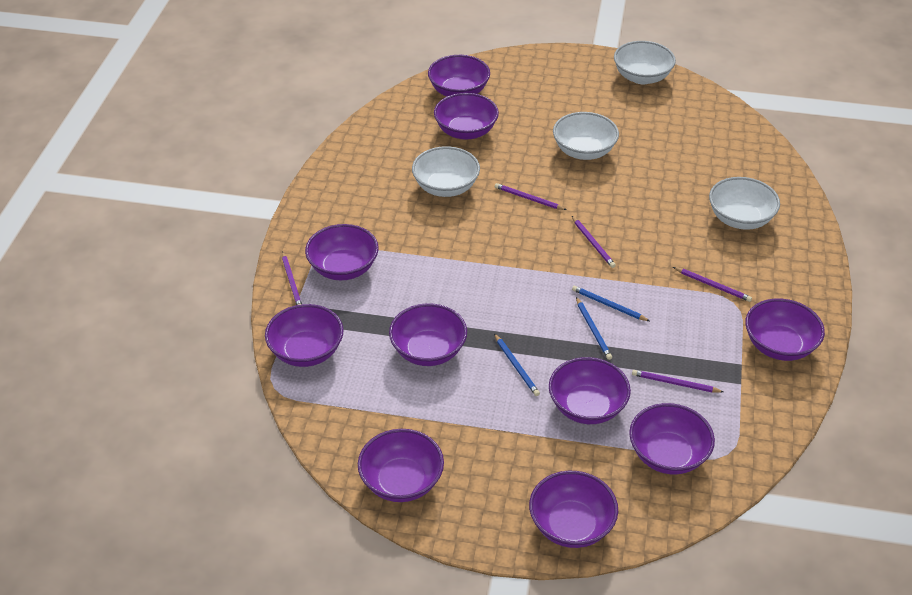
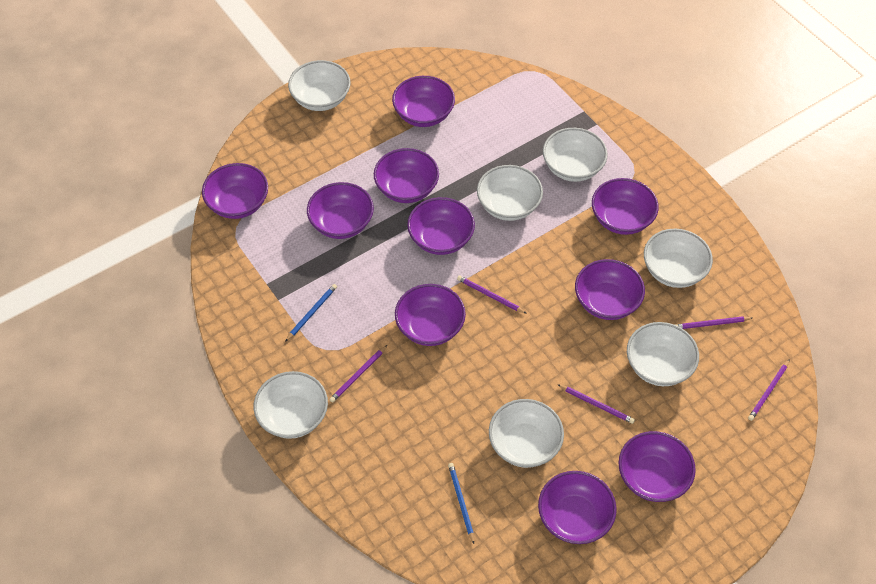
blue pencil: [494,334,540,396] [572,286,650,321] [576,297,612,360] = 3 -> [285,284,337,342] [448,463,474,544] = 2
white bowl: [412,146,480,197] [553,112,619,160] [614,41,676,84] [709,177,780,230] = 4 -> [254,371,328,439] [288,60,351,111] [477,165,543,221] [489,399,564,468] [543,128,608,182] [627,322,699,386] [644,229,713,288] = 7

